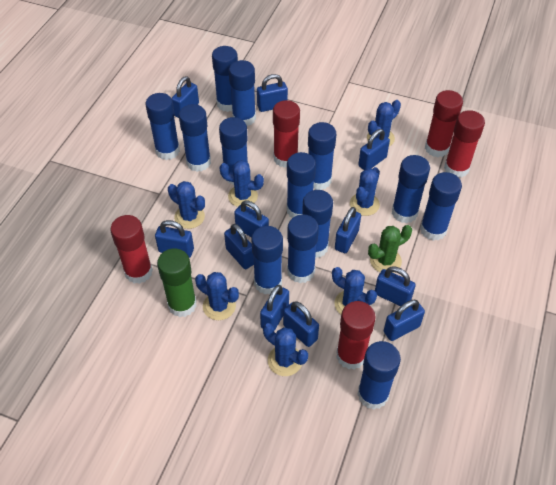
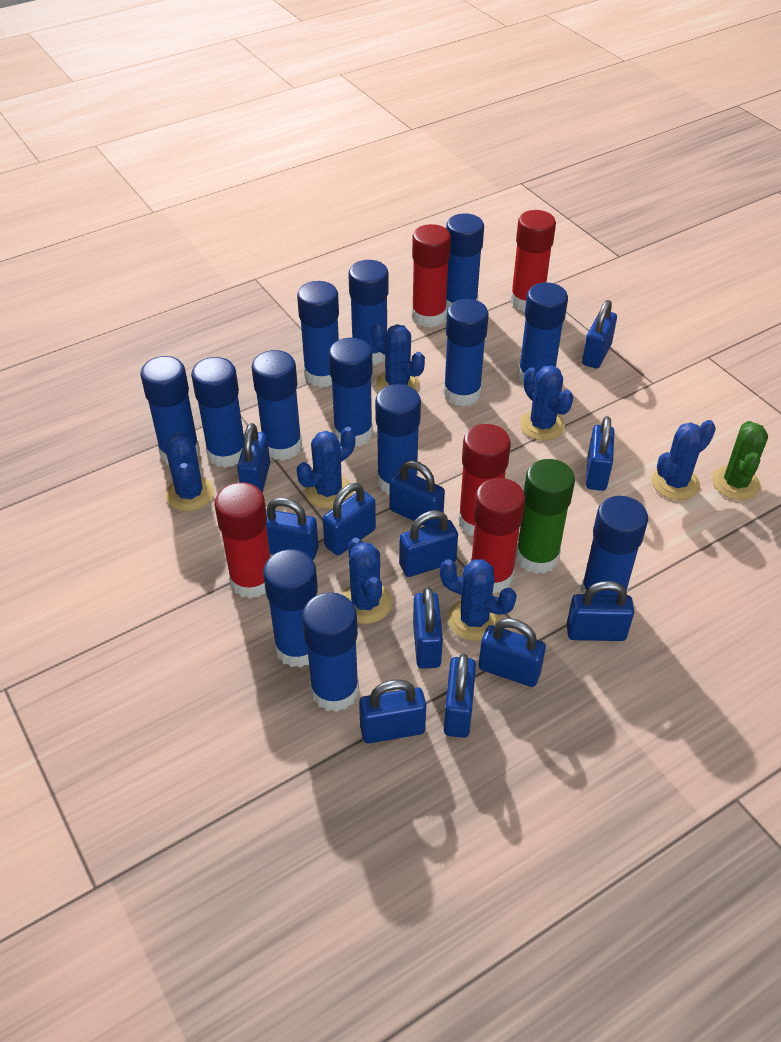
blue padlock: [155,220,194,258] [172,76,199,118] [224,224,254,269] [234,200,269,237] [257,74,288,112] [260,285,289,331] [283,301,319,347] [335,207,361,253] [358,129,390,170] [375,266,415,306] [384,300,425,341] = 11 -> [237,423,270,493] [266,498,319,560] [323,483,376,556] [359,679,426,743] [390,460,445,526] [399,510,458,577] [413,587,443,669] [444,654,476,738] [479,618,546,687] [567,581,634,641] [582,300,617,369] [586,416,614,491] = 12

